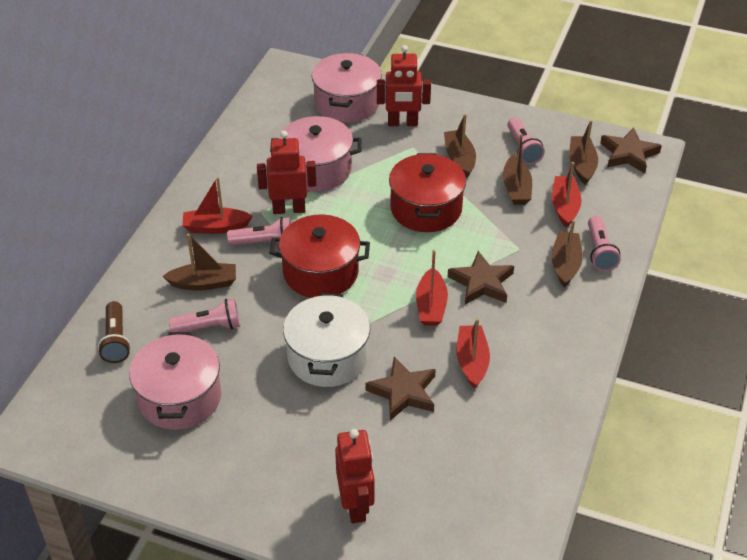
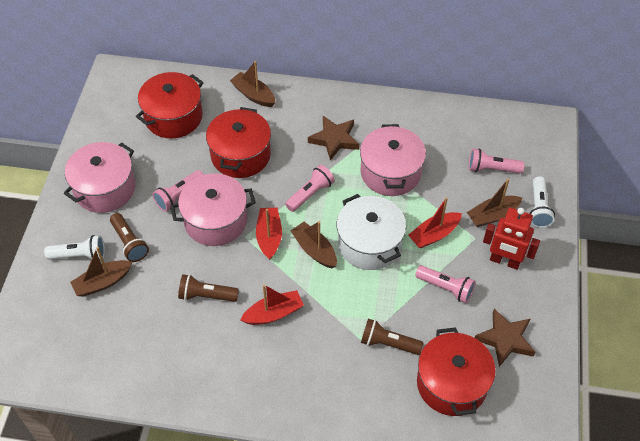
brown boat: [163,234,236,291] [444,114,476,178] [503,134,532,205] [552,220,583,287] [569,120,598,185] = 5 -> [70,247,132,297] [230,61,275,107] [290,221,337,268] [467,179,522,227] = 4
brown flashlight: [98,301,131,363] = 1 -> [110,213,149,262] [178,274,239,302] [361,319,423,355] = 3
brown star: [366,357,436,421] [448,251,514,305] [600,128,662,173] = 3 -> [308,116,359,161] [475,309,536,367] = 2
red boat: [183,177,253,234] [416,250,448,326] [457,318,490,389] [552,162,581,228] = 4 -> [240,284,304,325] [256,208,282,260] [408,197,462,249] = 3
red pot: [269,215,370,298] [389,153,466,232] = 2 -> [136,72,204,138] [206,107,271,178] [417,327,496,416] = 3
red robot: [257,131,316,214] [335,429,374,523] [377,45,431,126] = 3 -> [483,208,540,270] = 1
white flashlight: none = 0 -> [44,235,105,260] [530,176,555,228] = 2

